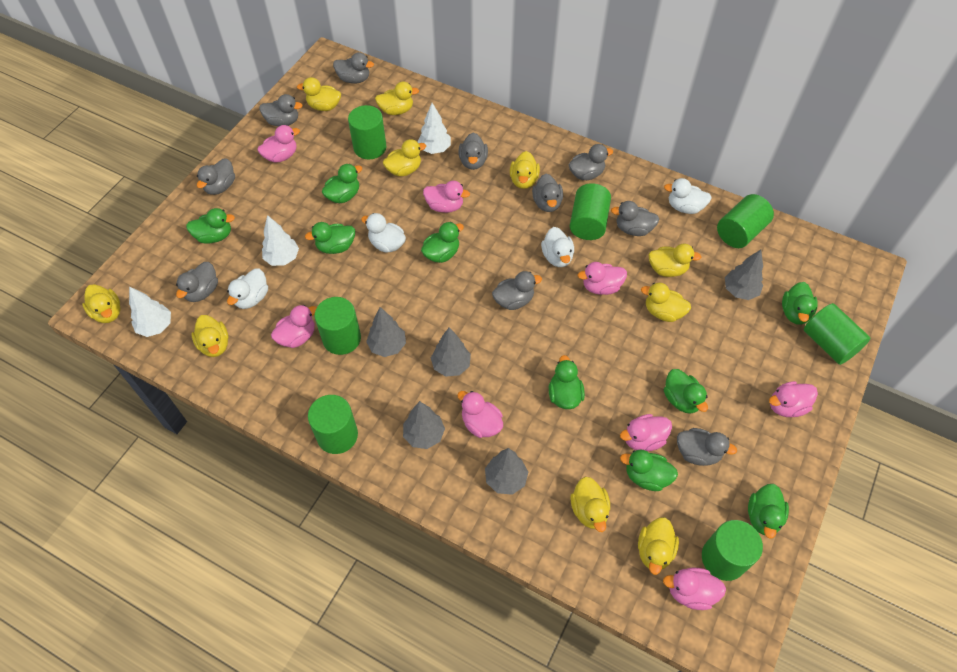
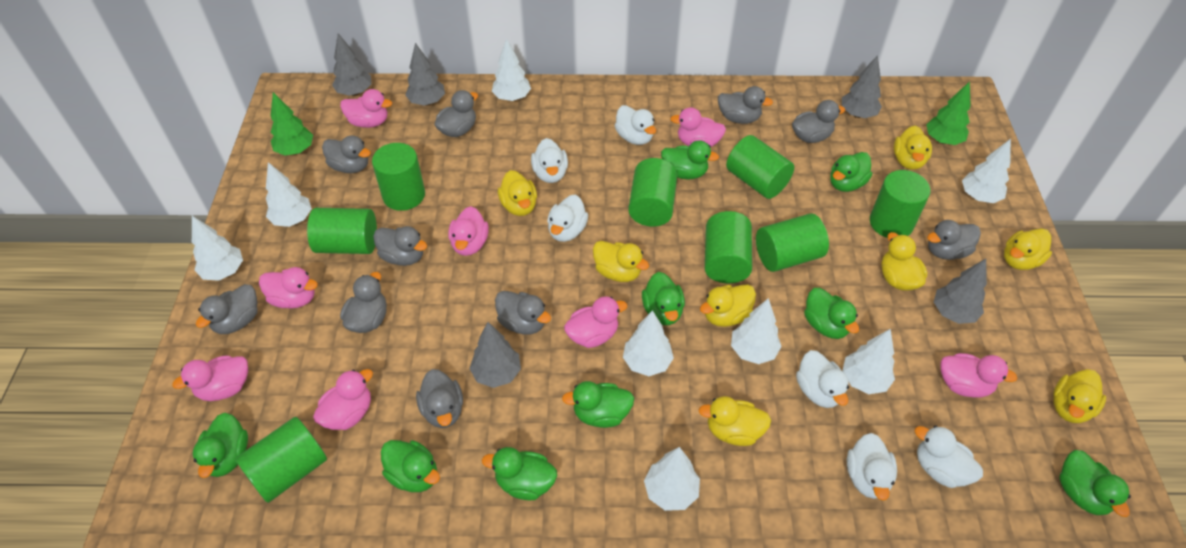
green cylinder: [308,395,358,454] [315,297,361,355] [348,105,386,159] [570,183,611,240] [702,520,763,581] [717,194,774,248] [804,303,870,365] = 7 -> [235,417,327,503] [307,208,377,254] [372,143,425,211] [628,158,677,227] [705,211,752,283] [726,135,794,199] [756,213,829,272] [870,170,930,238] = 8
green tree: none = 0 -> [271,92,313,156] [926,81,971,145] = 2
white duck: [227,269,268,309] [361,213,406,253] [541,227,574,267] [664,178,712,214] = 4 -> [531,138,568,183] [547,195,588,242] [615,105,656,145] [796,350,849,408] [847,433,897,501] [914,426,983,488] = 6
white tree: [129,286,171,337] [262,215,299,266] [417,103,451,154] = 3 -> [192,216,243,281] [266,162,312,227] [492,38,531,101] [623,310,674,376] [644,447,700,511] [731,298,781,364] [842,329,895,394] [962,139,1011,203] = 8
yellow duck: [82,284,121,323] [192,315,228,357] [297,77,341,111] [375,81,419,115] [383,139,426,176] [510,151,540,189] [571,477,610,532] [638,517,679,575] [641,283,691,322] [648,244,701,277] = 10 -> [498,170,537,216] [593,241,649,282] [699,396,771,446] [700,285,756,327] [881,232,927,291] [894,125,932,169] [1004,228,1052,270] [1053,369,1106,423] = 8

